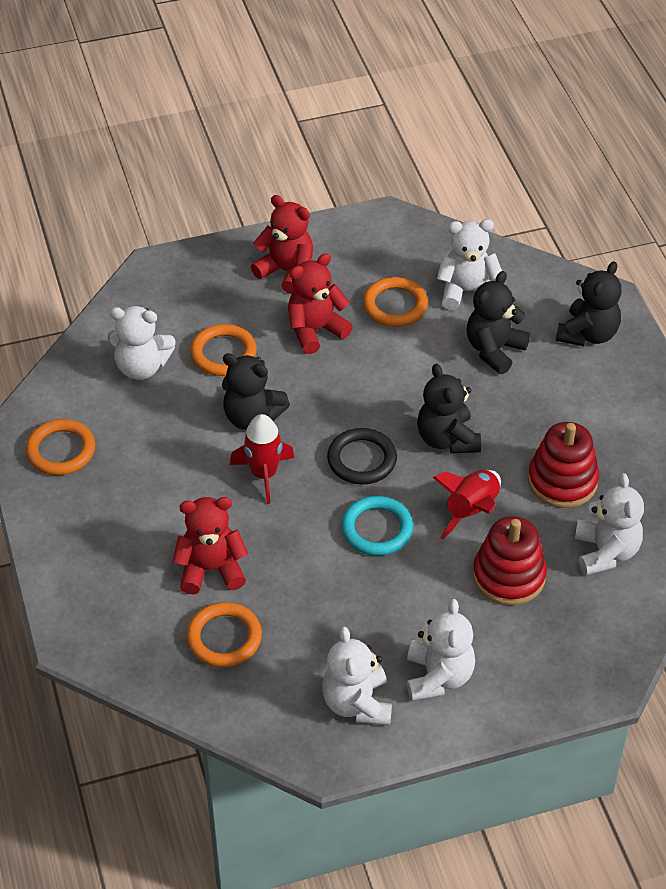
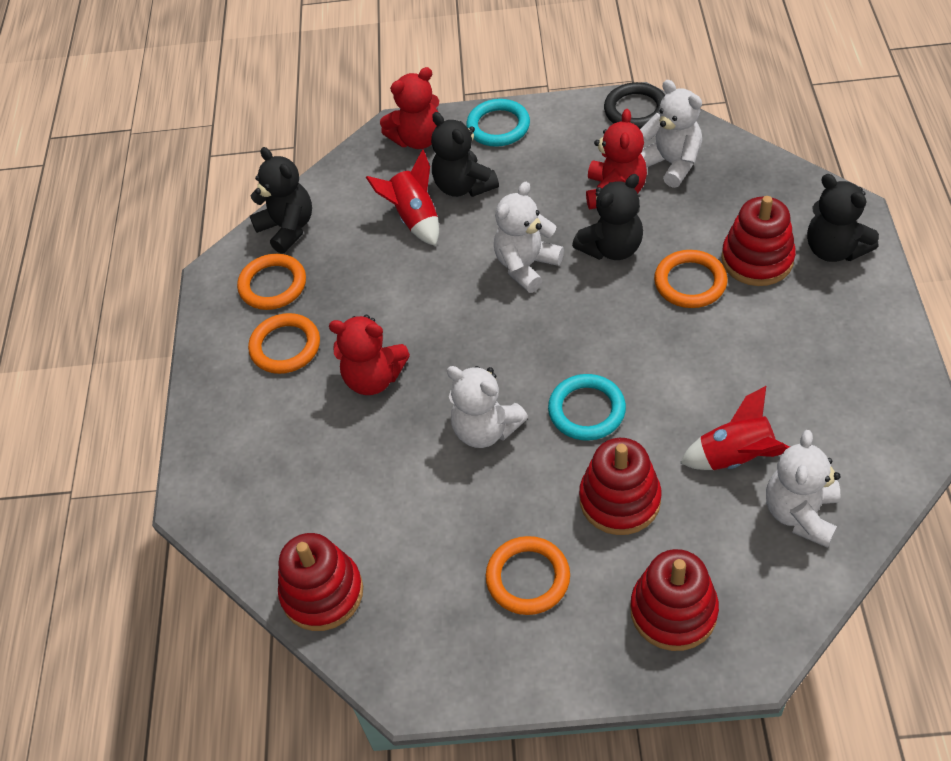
red stacking toy: [473,516,547,606] [528,422,599,508] = 2 -> [278,533,363,631] [579,438,661,535] [630,549,719,651] [721,196,796,286] = 4
turquoise ring: [341,496,413,556] = 1 -> [466,99,530,147] [548,374,626,441] = 2
white teddy bear: [108,306,175,380] [322,627,392,725] [407,599,475,701] [437,219,502,310] [575,473,644,576] = 5 -> [447,366,528,448] [494,182,564,293] [640,80,702,188] [766,430,841,548] = 4

